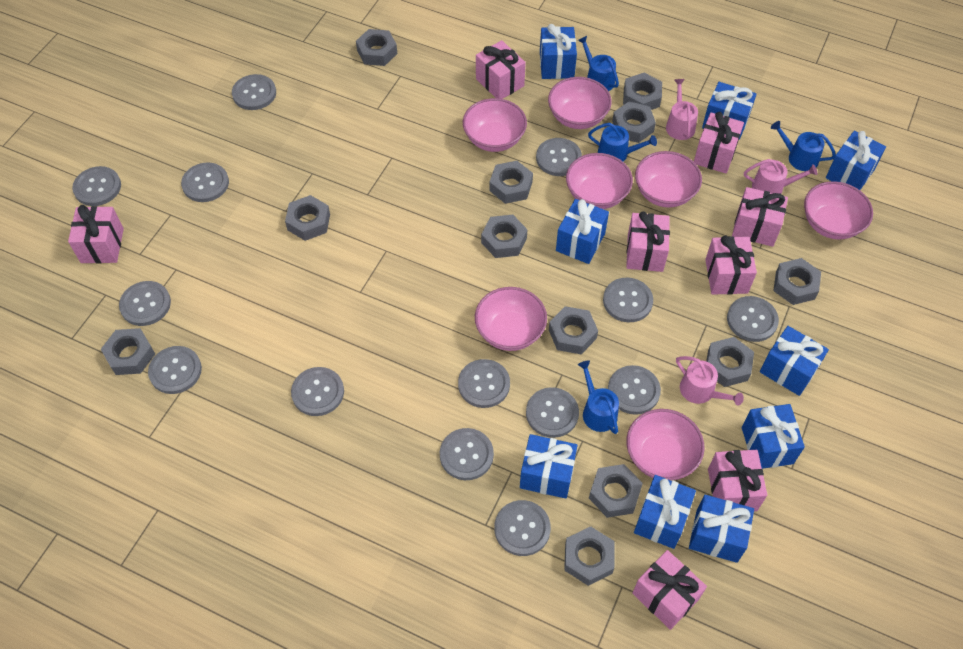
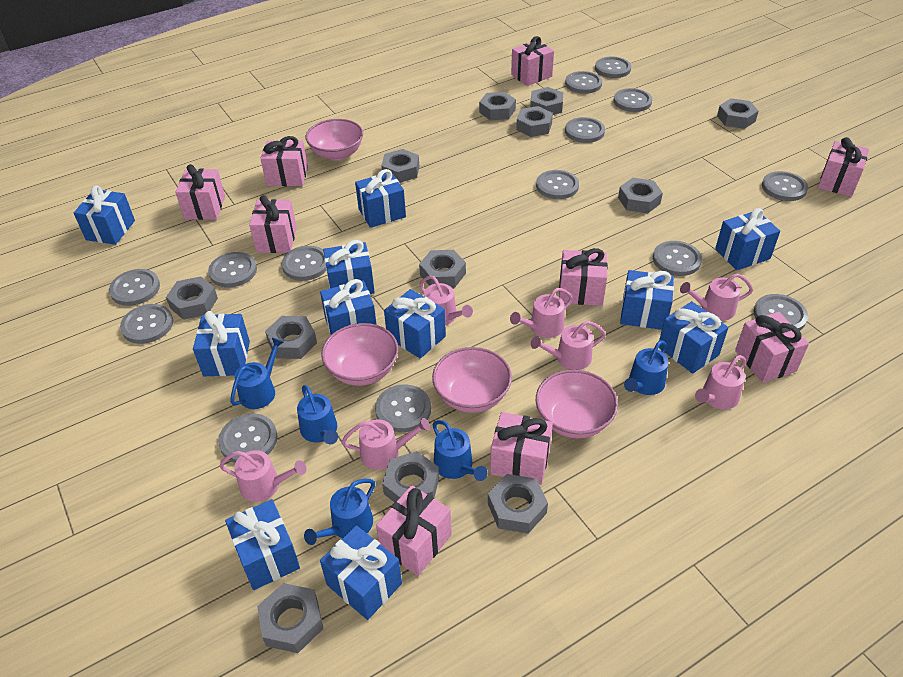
blue gift: [520,434,578,499] [540,24,577,79] [556,199,609,264] [634,475,696,549] [689,495,754,563] [702,82,756,140] [742,404,805,469] [760,326,829,396] [826,131,886,190] = 9 -> [74,186,135,245] [193,311,250,376] [225,499,300,590] [320,279,377,335] [320,525,402,620] [323,240,375,294] [355,169,406,228] [384,289,446,359] [620,270,674,330] [659,301,728,374] [715,208,780,270] = 11
blue watering can: [578,36,619,91] [578,361,619,434] [588,123,657,161] [771,121,836,171] = 4 -> [230,338,284,409] [297,385,338,444] [304,479,375,545] [432,420,488,481] [624,340,669,395] = 5
pink bowl: [463,98,527,152] [475,287,547,351] [548,77,612,129] [566,153,633,209] [626,409,705,480] [635,151,702,208] [804,181,873,240] = 7 -> [306,119,363,161] [321,323,398,386] [432,347,512,413] [536,370,618,438] = 4
pink gift: [68,205,124,263] [476,40,526,99] [626,211,670,272] [632,550,707,630] [694,112,744,173] [705,236,757,295] [708,450,767,511] [732,187,788,247] = 8 -> [175,164,225,220] [249,195,297,253] [260,136,308,186] [376,485,452,576] [490,412,553,485] [511,36,554,86] [559,248,608,306] [735,312,809,383] [818,137,869,197] = 9
pink watering can: [666,79,698,140] [676,356,744,405] [744,159,817,194] = 3 -> [219,450,306,502] [341,418,430,470] [420,276,473,325] [510,288,573,338] [531,321,606,370] [680,274,753,321] [695,355,746,409] = 7

